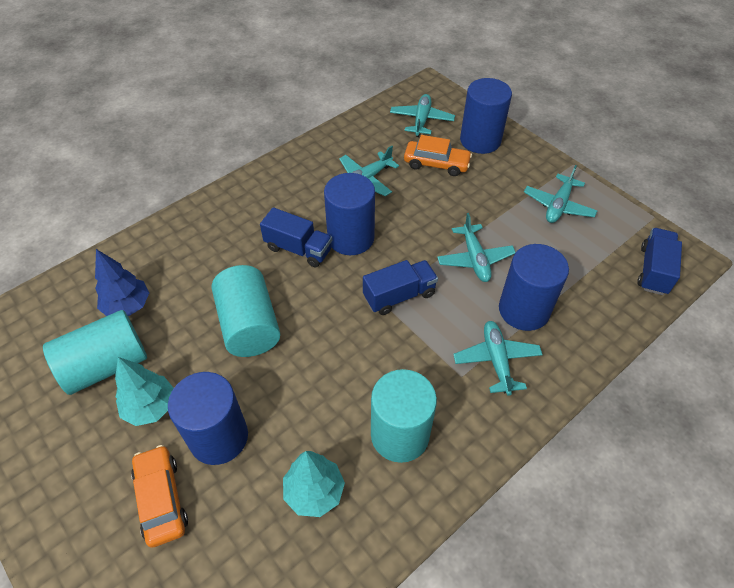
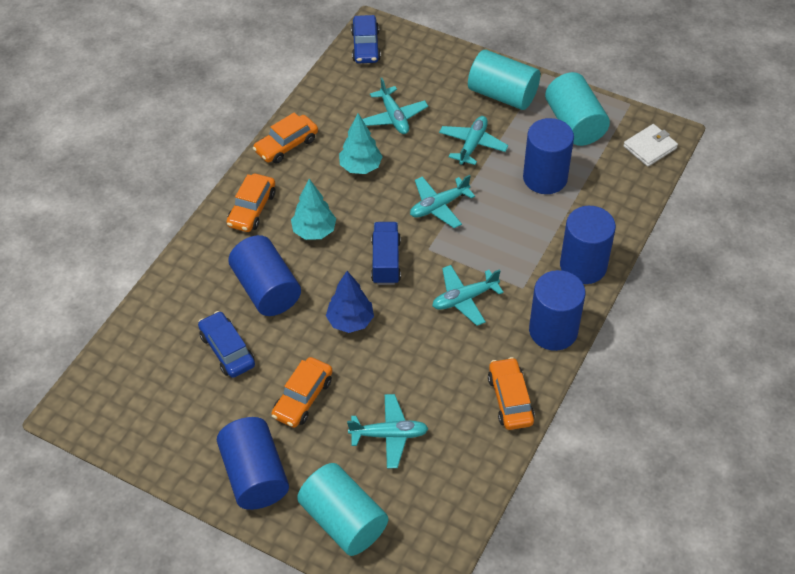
blue car: none = 0 -> [198,311,255,378] [351,15,381,63] = 2
blue cylinder: [168,372,248,465] [324,173,375,255] [460,78,512,154] [499,244,569,331] = 4 -> [217,417,289,510] [228,235,301,316] [523,118,574,194] [529,270,585,351] [560,206,616,284] = 5
blue truck: [260,207,332,267] [363,260,438,315] [637,228,682,295] = 3 -> [371,222,401,285] = 1
orange car: [131,445,188,548] [404,135,472,176] = 2 -> [226,174,275,232] [253,112,318,163] [271,357,333,428] [488,357,535,430] = 4
white wallet: none = 0 -> [623,124,678,167] = 1

